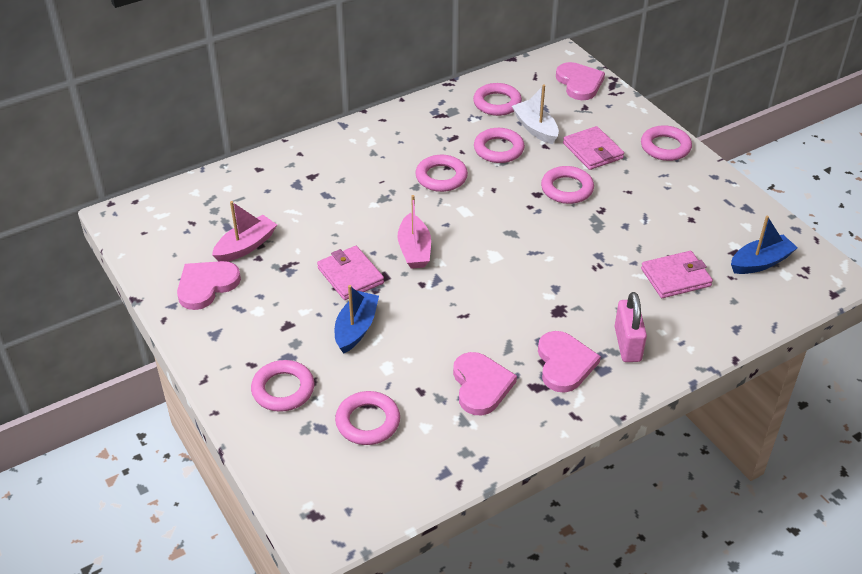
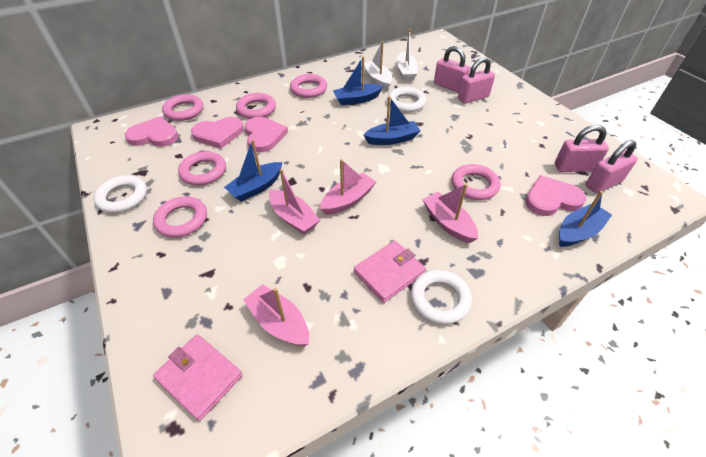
blue boat: [335,285,379,354] [731,216,798,274] = 2 -> [224,139,282,201] [333,56,383,105] [364,96,420,145] [559,191,612,247] = 4
pink boat: [212,201,277,262] [398,195,431,269] = 2 -> [243,284,309,346] [269,169,320,234] [320,159,376,215] [422,183,478,243] = 4
pink padlock: [614,292,647,362] = 1 -> [434,46,470,93] [458,57,495,104] [555,125,609,172] [586,140,638,193] = 4
pink ring: [251,360,314,412] [335,391,400,445] [415,155,468,192] [473,83,522,116] [474,128,525,163] [541,166,594,204] [641,125,692,161] = 7 -> [153,196,207,238] [162,94,203,121] [178,151,226,185] [236,93,276,119] [290,74,327,98] [451,164,500,200] = 6
pink wallet: [317,246,384,300] [563,126,624,170] [641,251,713,298] = 3 -> [153,334,243,421] [354,241,426,303] = 2
white boat: [512,85,559,144] = 1 -> [364,41,392,90] [396,29,418,81] = 2
white ring: none = 0 -> [94,175,147,213] [387,87,426,112] [410,270,472,324] = 3

